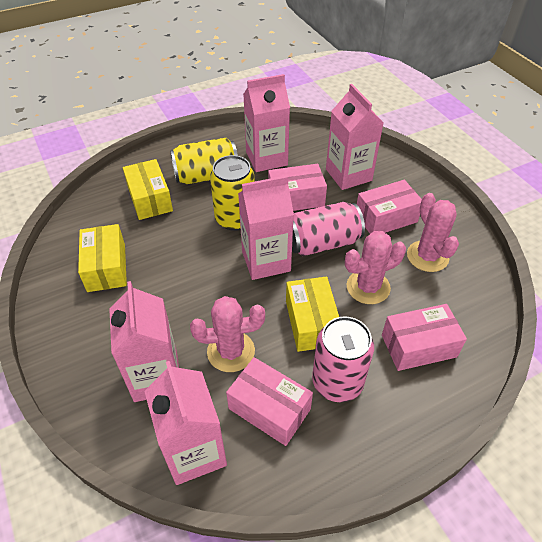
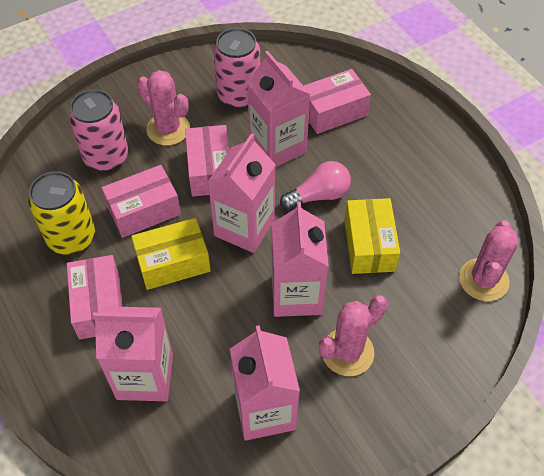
pink light bulb: none = 0 -> [280,161,351,210] = 1
yellow box: [78,224,127,292] [123,159,173,220] [286,277,339,352] = 3 -> [131,218,211,290] [344,198,400,274] = 2
yellow can: [170,138,238,184] [210,155,255,231] = 2 -> [28,171,95,255] = 1

